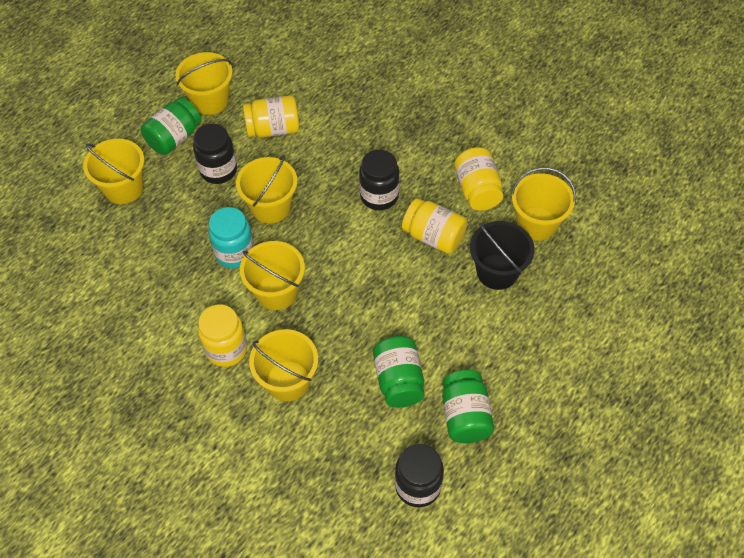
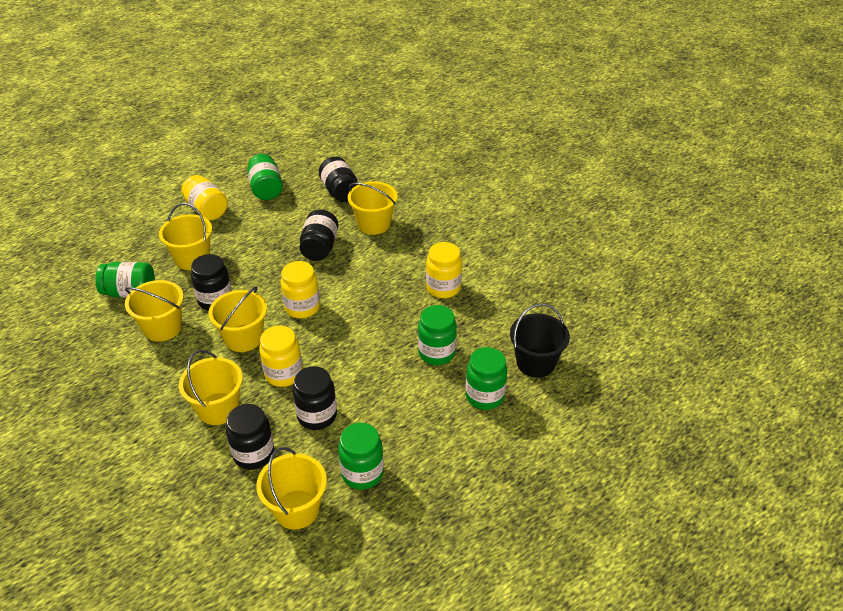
black jar: [193,124,237,184] [359,150,400,210] [395,444,444,507] = 3 -> [191,254,232,311] [226,404,274,470] [293,366,337,430] [300,209,339,261] [319,156,358,202] = 5
green jar: [141,97,201,155] [373,336,425,408] [442,370,494,443] = 3 -> [95,262,155,298] [247,154,283,200] [338,423,384,490] [418,305,457,365] [465,347,507,410] = 5
turquoise jar: [208,207,254,269] = 1 -> none = 0

